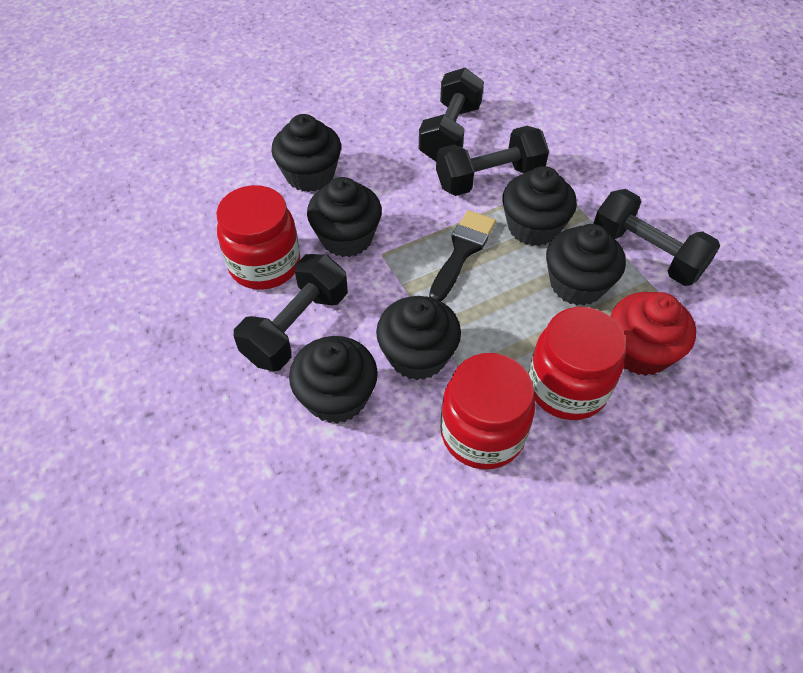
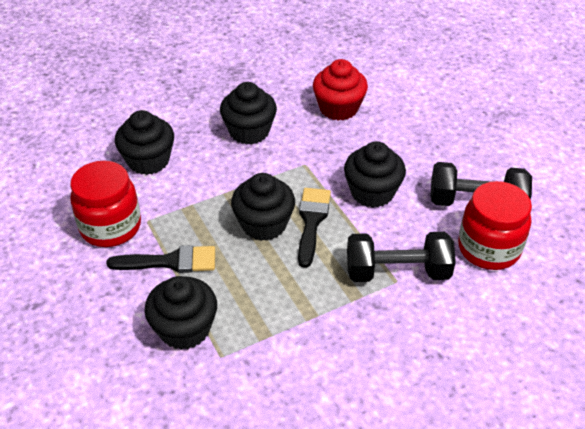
black brush: [429,210,496,301] = 1 -> [106,245,215,273] [298,188,331,268] = 2
black cupcake: [271,114,341,192] [289,336,378,423] [307,177,382,257] [376,296,461,380] [502,166,577,246] [546,224,626,305] = 6 -> [115,110,174,175] [145,276,217,350] [220,82,277,145] [231,173,295,241] [344,141,406,208] = 5
black dumbbell: [234,254,348,371] [419,67,484,161] [436,126,549,196] [593,189,720,286] = 4 -> [347,232,456,282] [430,162,532,206] = 2
red jar: [216,185,300,290] [440,353,535,470] [528,307,626,420] = 3 -> [70,161,141,247] [458,181,532,270] = 2

